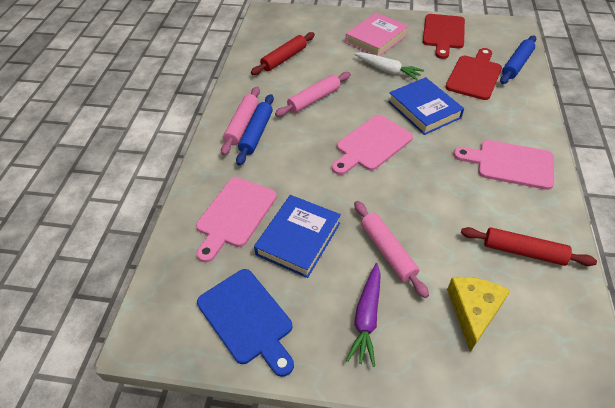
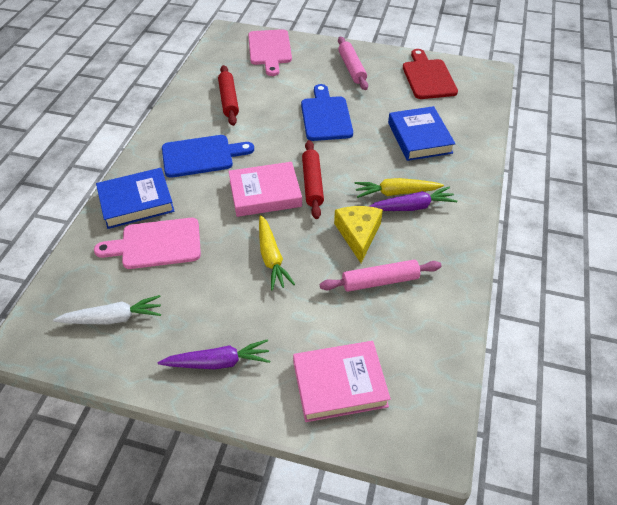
blue cutting board: [197,269,294,377] = 1 -> [162,135,254,178] [301,84,353,141] = 2
blue rolling pin: [236,94,274,166] [500,36,536,84] = 2 -> none = 0
pink book: [345,13,408,56] = 1 -> [228,162,302,217] [293,341,391,422] = 2
pink cutting board: [196,177,277,262] [332,115,413,175] [454,140,554,190] = 3 -> [94,218,201,269] [248,29,292,76] = 2
pink rolling pin: [221,87,260,155] [275,72,351,117] [354,201,429,298] = 3 -> [320,260,442,292] [338,37,368,90] = 2
purple carrot: [346,263,381,367] = 1 -> [158,339,270,369] [368,187,457,211] = 2
red cutting board: [423,14,465,59] [445,48,502,100] = 2 -> [403,49,458,99] = 1
yellow carrot: none = 0 -> [259,215,295,291] [354,178,444,198] = 2

